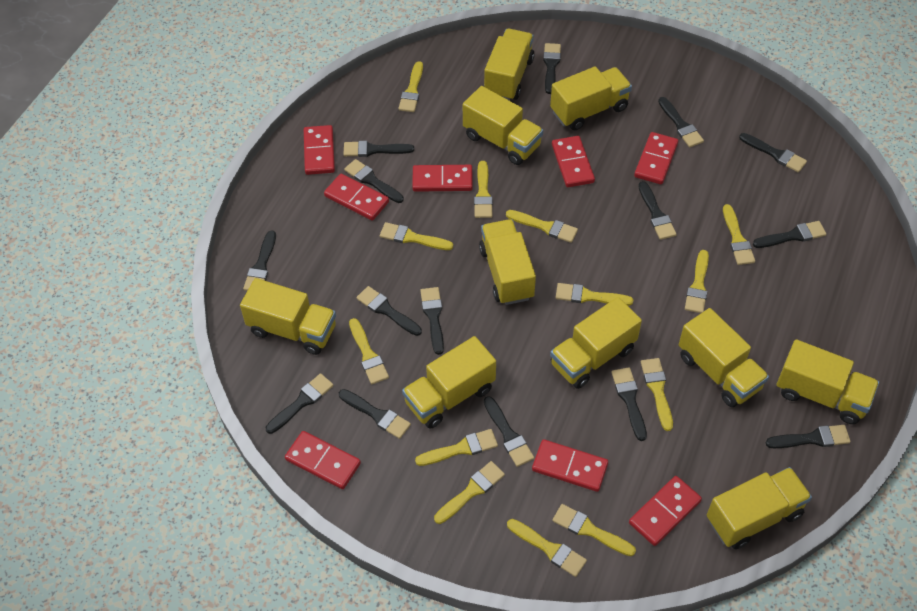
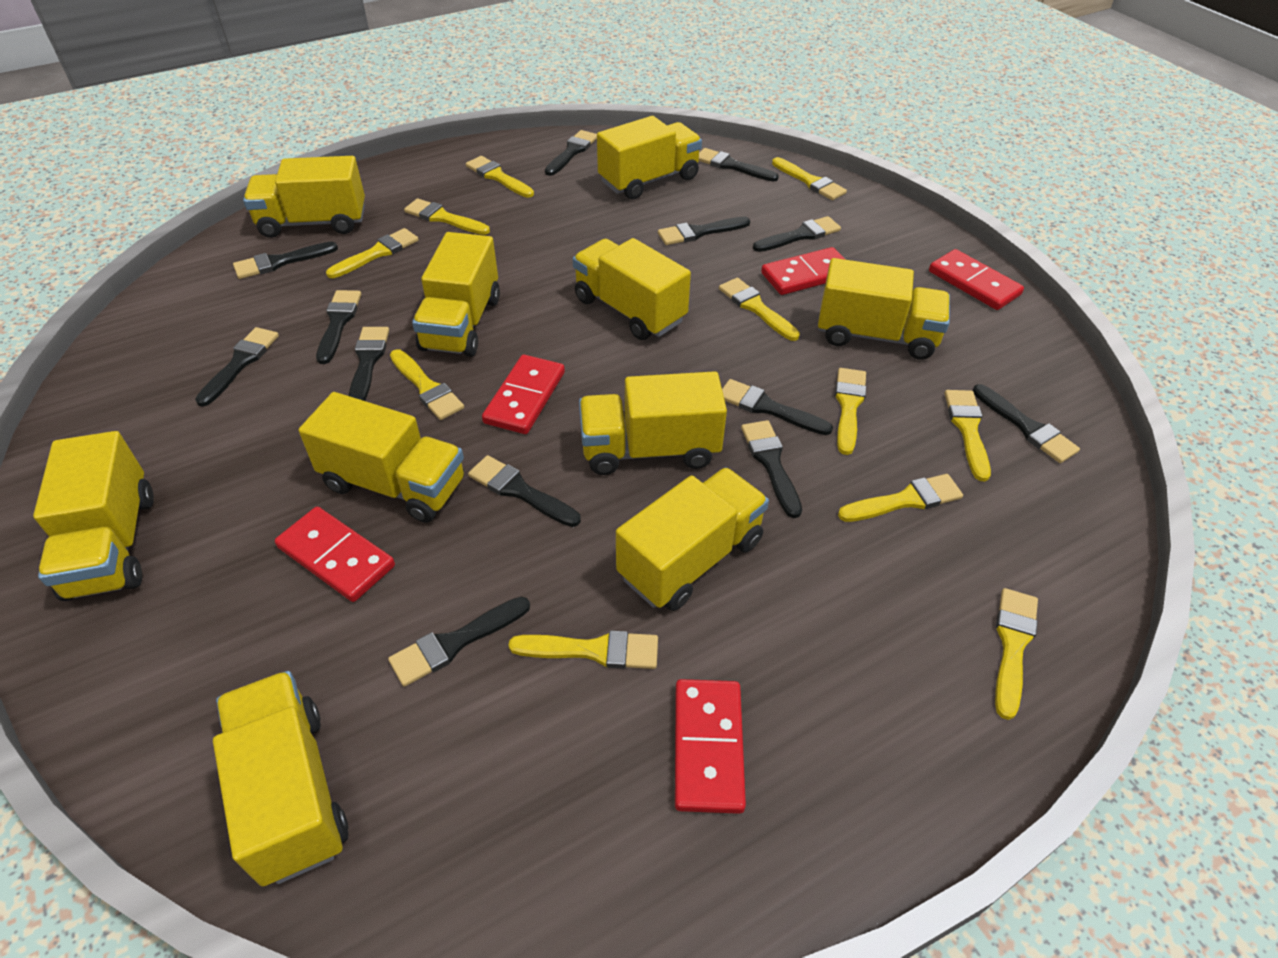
black brush: [243,230,276,291] [266,373,334,434] [339,389,411,439] [344,141,414,157] [344,159,404,203] [356,286,422,336] [420,287,444,355] [484,396,534,467] [543,43,561,94] [611,368,647,441] [638,181,677,240] [658,97,704,147] [739,133,807,172] [753,221,826,248] [765,425,850,448] = 15 -> [195,327,279,407] [233,242,338,279] [316,290,361,364] [349,327,389,401] [388,597,530,687] [468,455,581,527] [545,130,597,176] [658,217,750,245] [699,148,779,182] [722,379,833,435] [741,420,802,518] [753,216,841,252] [973,384,1080,463] = 13
red domino: [285,431,361,489] [304,125,335,175] [324,174,389,221] [412,165,473,192] [532,439,608,492] [552,136,595,187] [629,476,702,546] [634,132,678,184] = 8 -> [275,506,395,602] [482,355,565,434] [675,679,746,814] [761,247,846,295] [929,249,1024,310] = 5
yellow brush: [349,318,389,384] [380,222,453,250] [398,61,423,112] [415,429,498,466] [434,461,505,524] [474,161,493,218] [506,210,578,243] [507,519,587,577] [552,504,636,556] [556,283,633,306] [641,358,673,431] [685,250,709,313] [723,204,755,265] = 13 -> [326,228,419,278] [390,349,464,420] [404,198,490,235] [466,156,534,198] [508,630,658,669] [719,278,800,341] [772,157,847,200] [835,368,866,455] [838,474,963,522] [945,390,991,481] [995,588,1038,720] = 11

